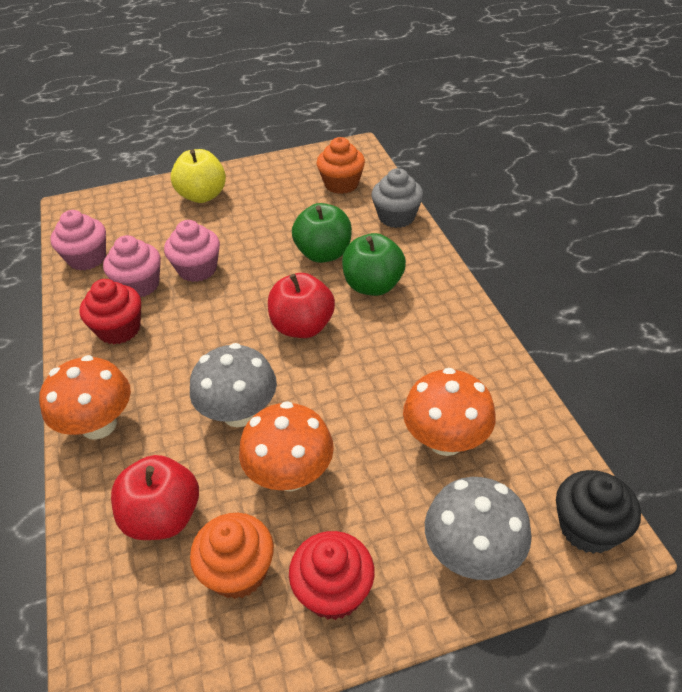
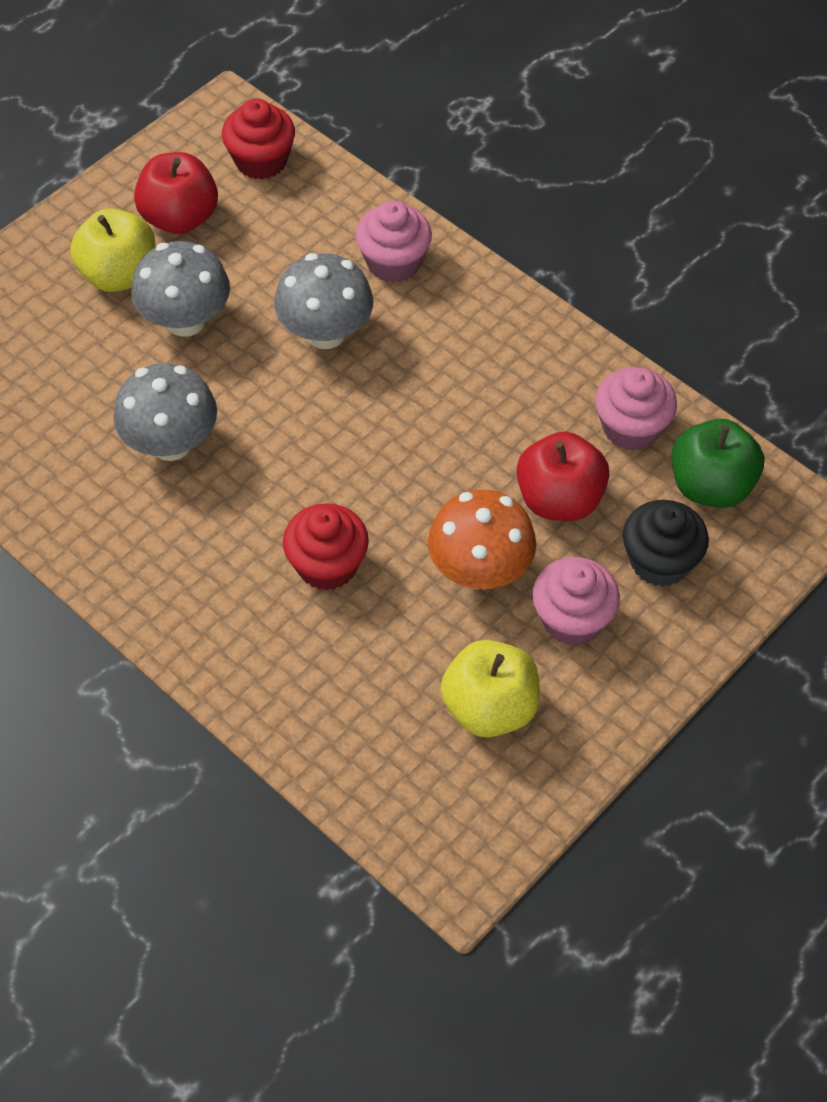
green apple: [292,203,352,263] [342,233,406,296] = 2 -> [672,419,764,508] = 1
grey cupcake: [371,168,423,228] = 1 -> none = 0
grey mushroom: [190,343,277,427] [425,477,532,580] = 2 -> [113,363,217,461] [131,241,230,337] [274,253,373,349] = 3
orange cupcake: [190,513,274,599] [317,137,365,194] = 2 -> none = 0
orange mushroom: [39,355,131,440] [239,401,334,491] [403,368,496,456] = 3 -> [428,489,536,589] = 1
yellow apple: [171,149,226,203] = 1 -> [70,209,156,292] [441,640,540,738] = 2

